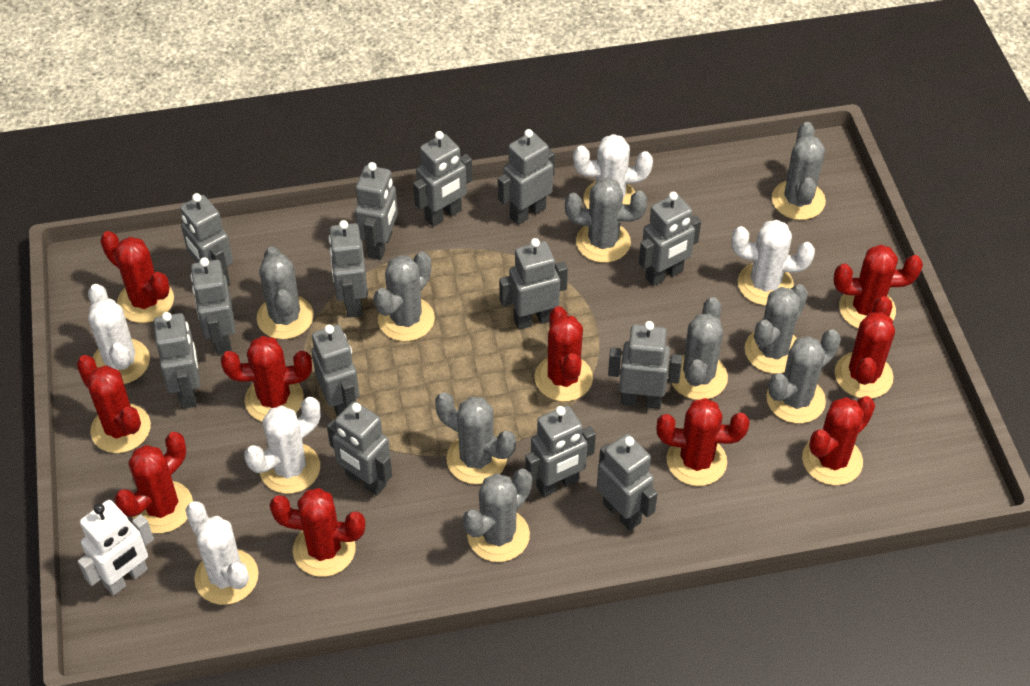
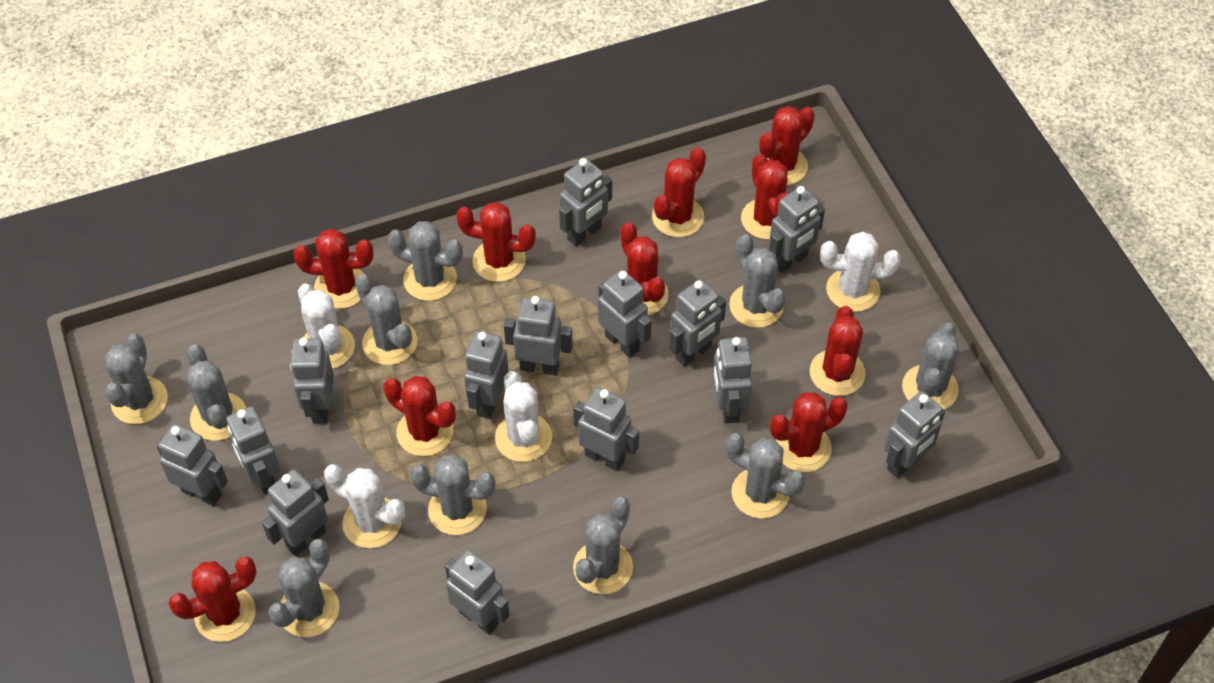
grey cactus: [257,247,314,339] [374,252,435,341] [435,392,516,484] [463,469,532,562] [565,177,648,263] [672,297,728,400] [745,284,808,374] [766,329,841,423] [772,122,826,220] = 9 -> [105,333,168,424] [187,344,246,441] [268,539,339,637] [355,274,417,365] [388,221,463,301] [410,454,495,535] [573,497,633,594] [726,433,806,519] [729,234,786,328] [902,322,959,410] = 10
white cactus: [88,284,150,384] [185,501,259,605] [244,397,320,494] [573,134,653,209] [731,220,815,305] = 5 -> [298,284,355,369] [324,464,405,548] [495,371,552,462] [820,232,901,312] = 4
white robot: [78,500,154,596] = 1 -> none = 0

